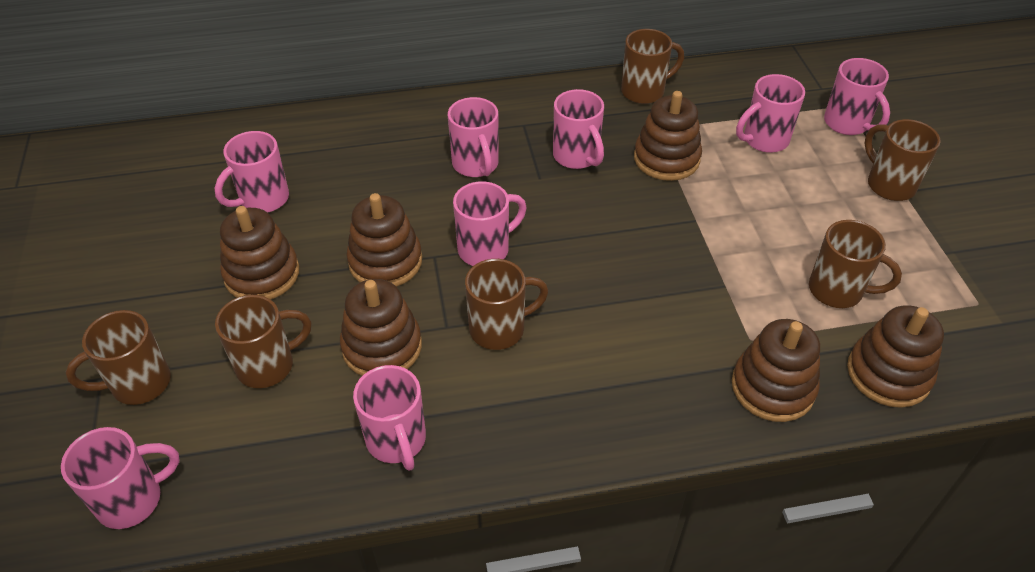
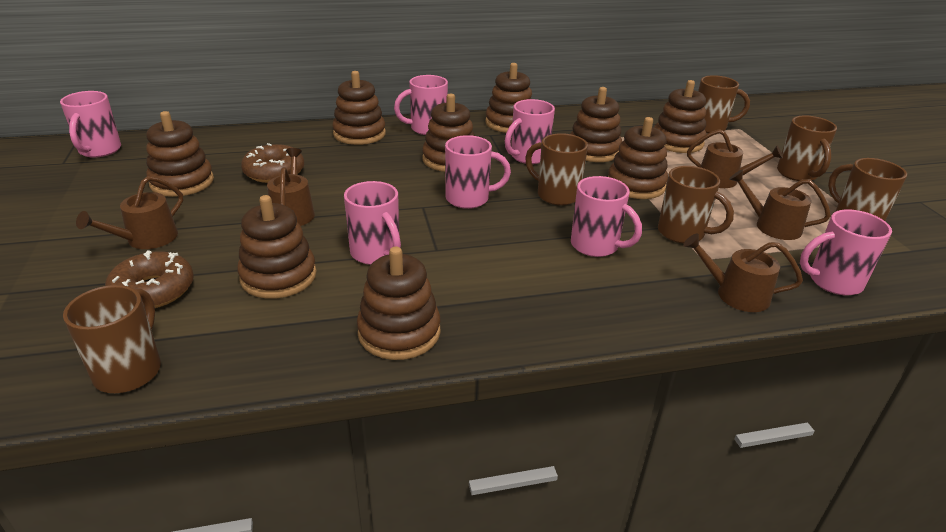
brown donut: none = 0 -> [105,250,194,308] [241,143,305,183] = 2
brown stacking toy: [220,206,299,299] [340,279,422,376] [346,193,422,287] [634,91,702,181] [732,319,820,422] [847,305,944,408] = 6 -> [146,111,214,197] [237,195,317,299] [332,71,386,145] [357,247,440,360] [422,94,475,172] [485,63,532,133] [570,87,622,162] [608,117,668,199] [654,80,706,153] = 9
brown watering can: none = 0 -> [76,176,183,249] [267,148,315,226] [683,234,803,312] [687,129,783,188] [729,169,831,240] = 5
pink mug: [61,427,180,529] [215,131,289,213] [353,365,426,471] [448,97,498,177] [453,181,527,266] [553,89,604,169] [736,74,805,153] [824,58,890,135] = 8 -> [60,91,121,158] [344,181,401,265] [394,75,448,135] [445,135,511,209] [505,99,555,164] [571,176,642,257] [800,210,892,295] = 7

